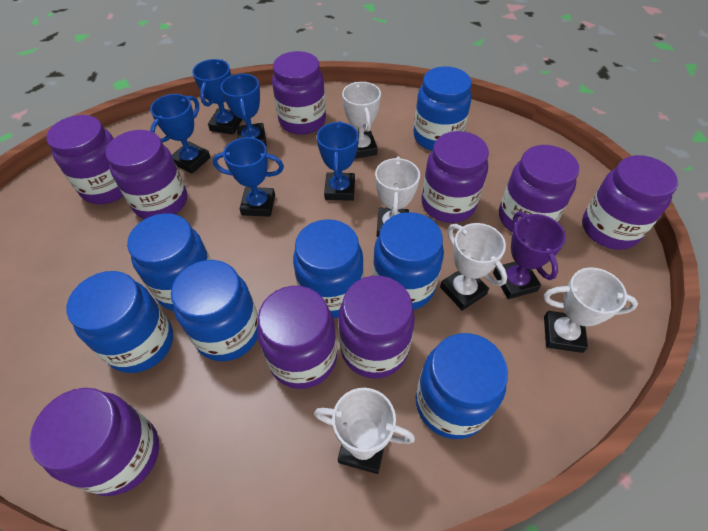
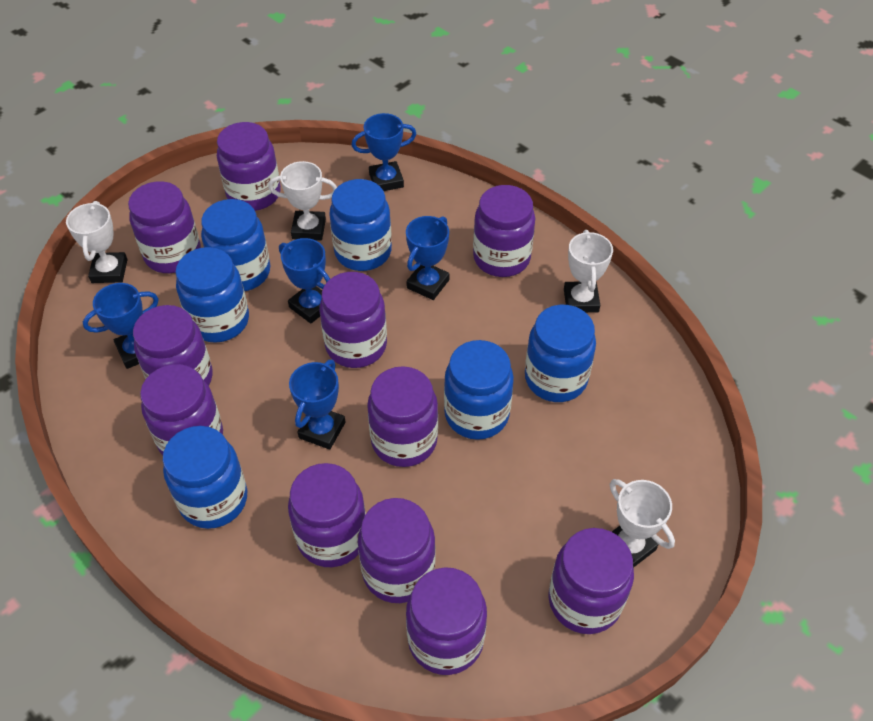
blue jar: [66,271,173,373] [127,213,211,311] [171,260,258,361] [293,219,364,318] [373,212,444,310] [414,66,472,151] [416,333,508,439] = 7 -> [163,426,247,529] [175,247,249,342] [201,199,270,291] [329,179,392,271] [444,340,514,440] [525,304,596,402] = 6
purple jar: [30,388,159,496] [46,115,123,204] [105,130,187,219] [257,286,337,389] [272,51,326,135] [338,276,415,378] [421,131,489,223] [499,145,579,233] [582,155,678,250] = 9 -> [128,181,201,273] [133,305,213,386] [140,364,223,455] [217,122,281,211] [288,463,366,567] [320,272,387,368] [358,498,436,603] [367,366,438,467] [406,567,487,675] [473,185,535,277] [549,528,634,634] = 11
purple trophy: [493,211,566,299] = 1 -> none = 0
white trophy: [314,388,415,474] [342,82,381,159] [375,156,420,237] [440,223,507,311] [544,267,638,353] = 5 -> [66,201,128,283] [268,161,337,241] [564,230,613,313] [610,479,675,568] = 4

